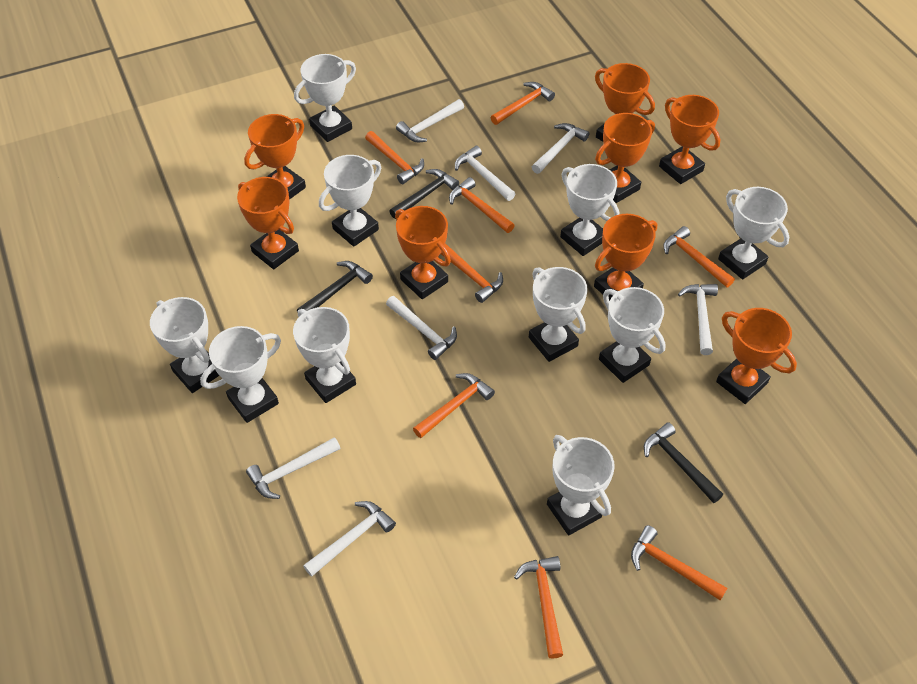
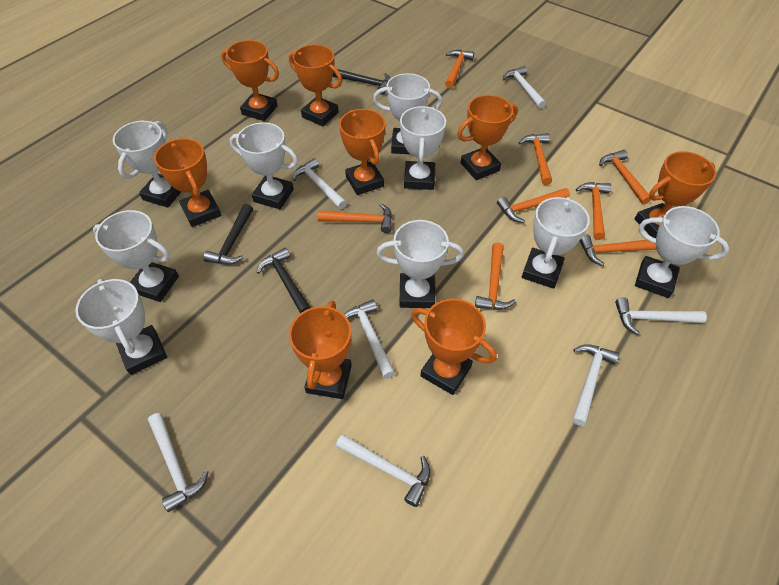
white trophy: [150,297,219,393] [200,326,281,423] [293,307,356,403] [294,54,356,142] [319,155,381,247] [529,267,588,362] [547,435,615,535] [560,164,619,256] [599,287,666,383] [718,187,789,279] = 10 -> [75,279,167,375] [93,210,179,302] [113,121,181,208] [230,122,298,209] [373,73,442,154] [376,220,464,308] [400,106,446,190] [522,197,590,288] [635,206,729,298] = 9

